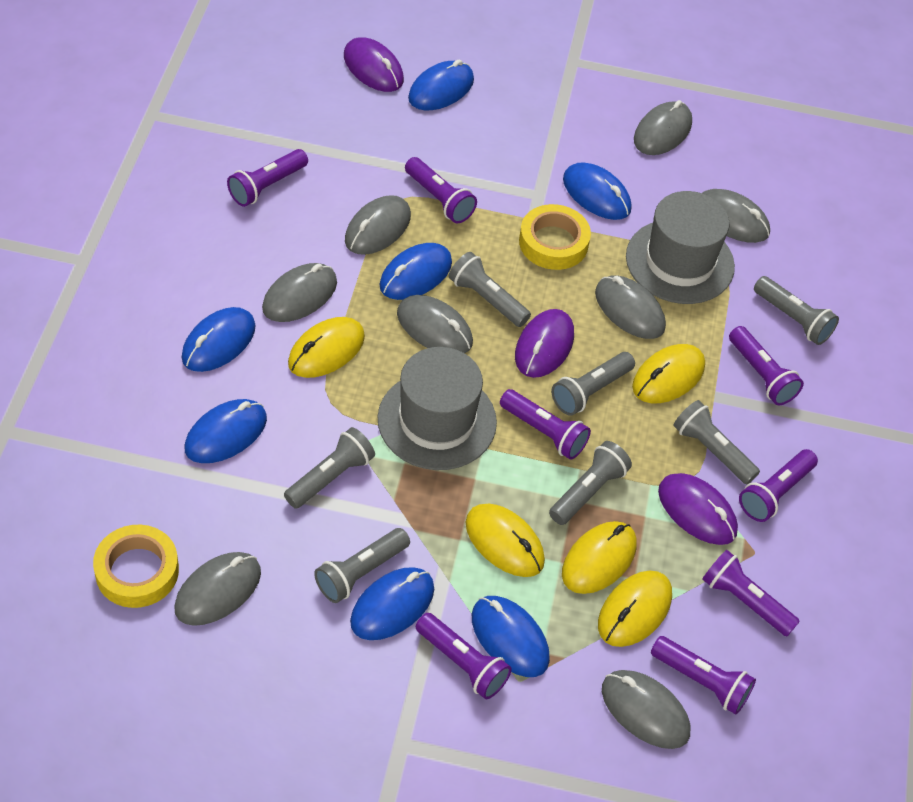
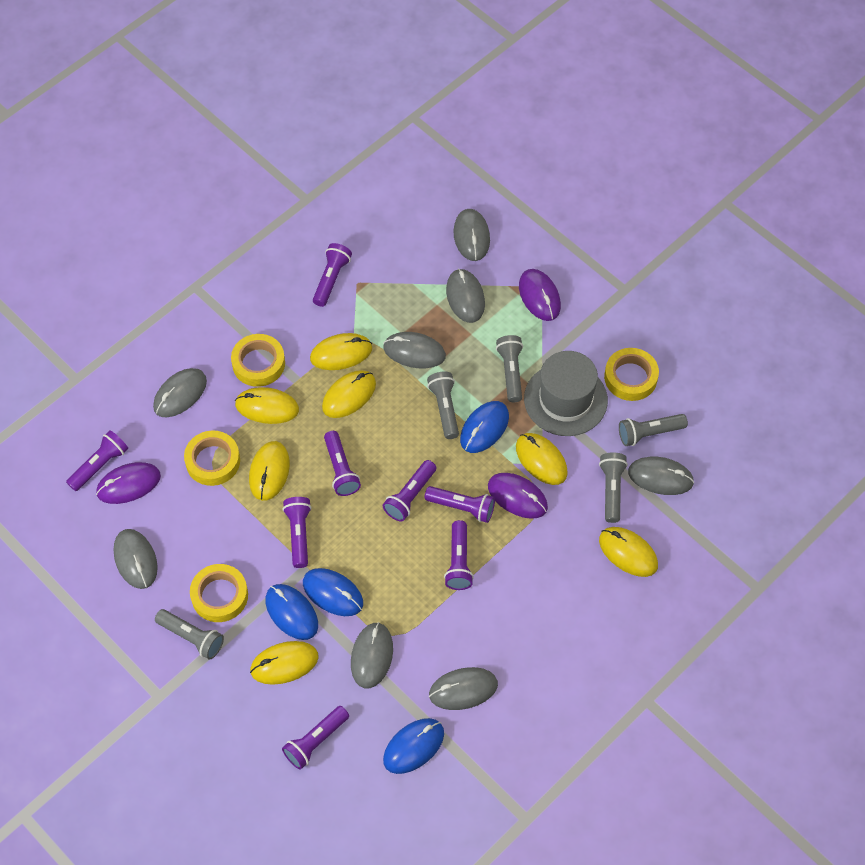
blue mouse: [182,307,256,372] [185,399,267,463] [350,567,434,640] [379,243,452,300] [408,60,474,110] [472,596,550,677] [563,162,632,220] = 7 -> [265,584,318,640] [303,568,363,616] [383,718,444,774] [460,401,509,453] = 4
grey flashlight: [284,427,375,509] [314,528,410,603] [449,252,531,327] [549,441,632,525] [551,352,635,416] [673,400,760,484] [754,276,839,345] = 7 -> [155,609,224,660] [427,371,459,439] [496,335,523,402] [599,453,628,523] [619,414,688,446] = 5
grey hat: [378,347,497,470] [626,191,735,304] = 2 -> [524,351,608,436] = 1
yellow mouse: [288,317,365,378] [465,504,545,577] [562,521,637,594] [598,571,672,647] [632,344,705,403] = 5 -> [235,387,299,424] [249,441,290,501] [250,641,319,685] [310,333,372,370] [322,370,376,418] [516,433,568,485] [599,527,658,577] = 7
yellow tape: [93,525,179,608] [519,204,591,270] = 2 -> [184,431,240,486] [190,564,248,622] [231,334,285,387] [604,348,659,401] = 4

